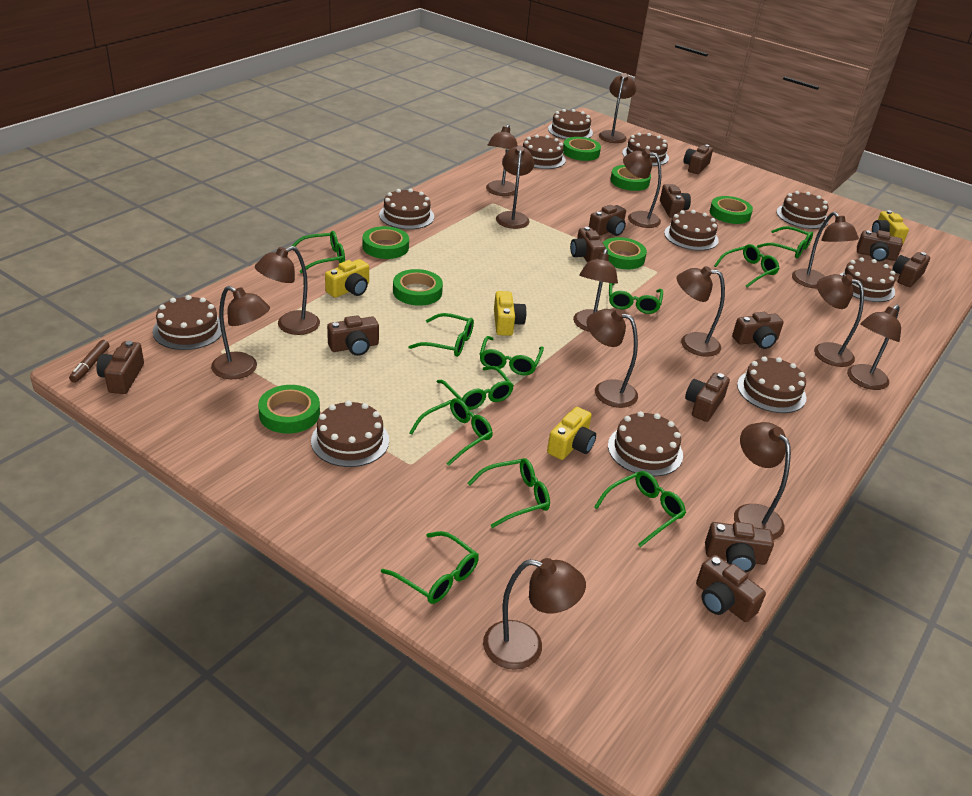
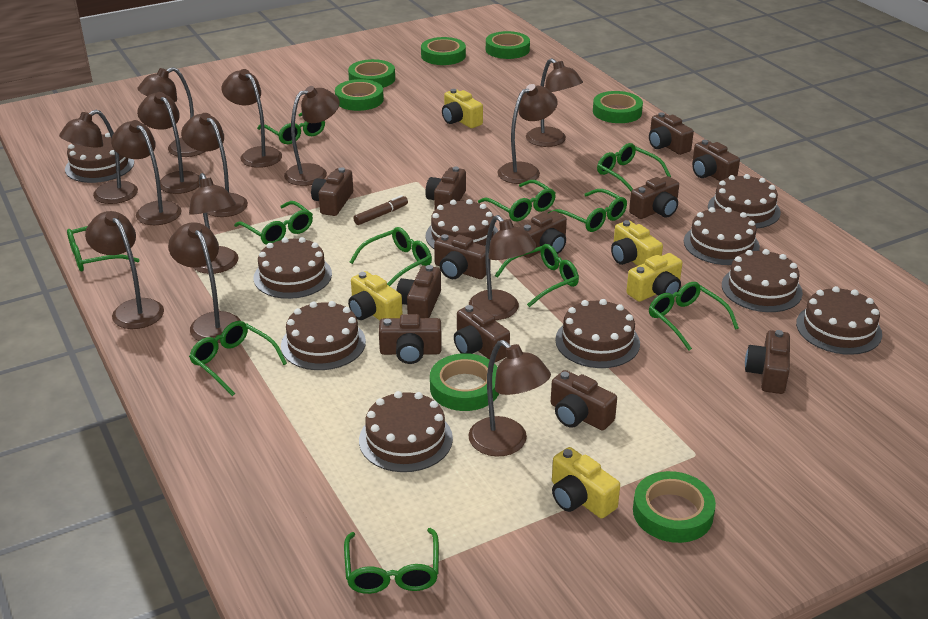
brown cake: [153,295,222,350] [311,400,389,467] [379,189,434,229] [523,135,566,169] [548,109,593,139] [608,411,683,476] [622,133,669,166] [664,210,719,251] [737,356,806,413] [777,191,829,229] [839,257,896,302] = 11 -> [65,133,134,183] [254,237,332,299] [281,301,366,370] [359,391,453,472] [426,199,498,249] [555,299,640,368] [684,207,760,265] [708,174,781,229] [722,249,803,312] [796,286,882,355] = 10
yellow camera: [325,259,369,298] [494,291,526,336] [547,407,596,460] [872,210,909,244] = 4 -> [348,271,403,320] [442,89,483,128] [552,447,620,518] [611,220,663,266] [626,253,682,302] = 5

